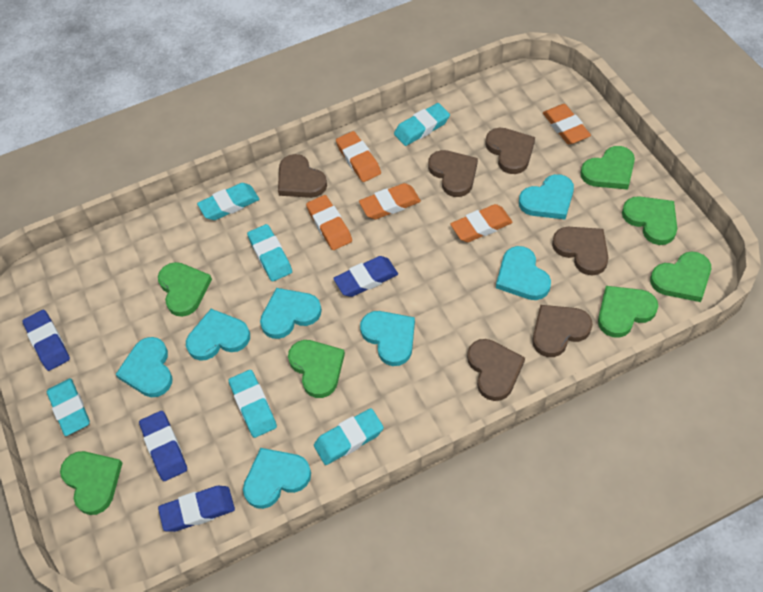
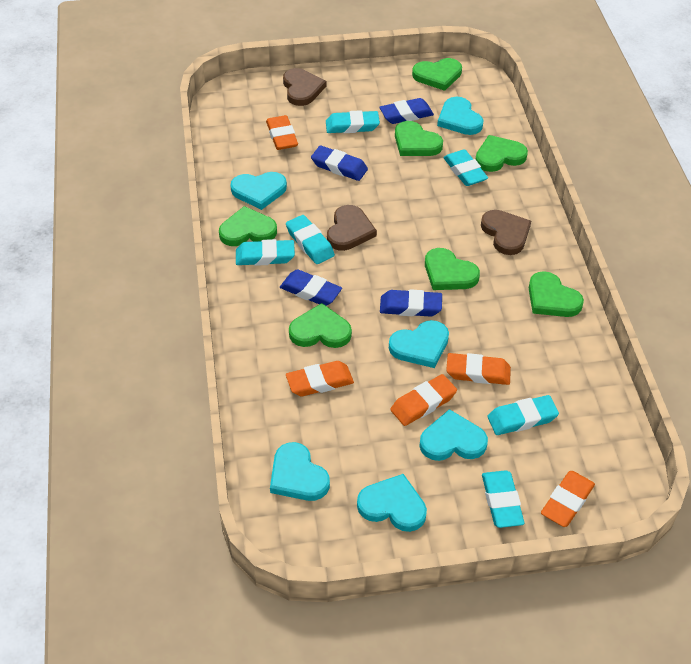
brown heart: [278,154,327,198] [428,150,478,197] [467,339,525,401] [485,128,535,174] [532,305,593,357] [552,227,609,275] = 6 -> [283,68,326,106] [327,205,377,251] [481,210,531,255] = 3
turquoise heart: [115,337,173,397] [186,309,250,361] [243,448,311,509] [260,288,322,339] [360,311,415,366] [496,246,551,300] [519,174,574,220] = 7 -> [230,172,287,210] [270,442,330,501] [357,474,427,532] [389,320,449,368] [419,409,488,461] [437,97,484,135] = 6

